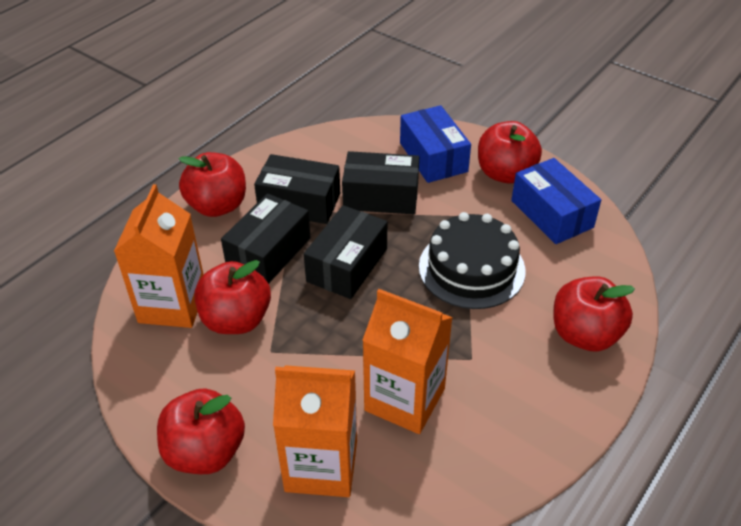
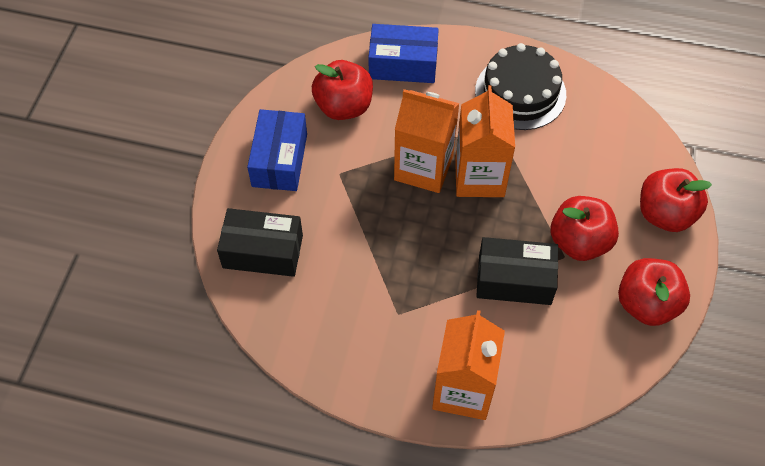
black box: [221,193,311,284] [254,154,340,224] [304,205,387,299] [342,151,419,214] = 4 -> [217,208,303,277] [476,237,558,305] = 2
red apple: [157,388,245,474] [179,152,246,217] [195,260,271,334] [478,121,542,184] [554,276,635,351] = 5 -> [312,60,373,120] [550,196,619,261] [618,258,690,326] [640,168,712,232] = 4

